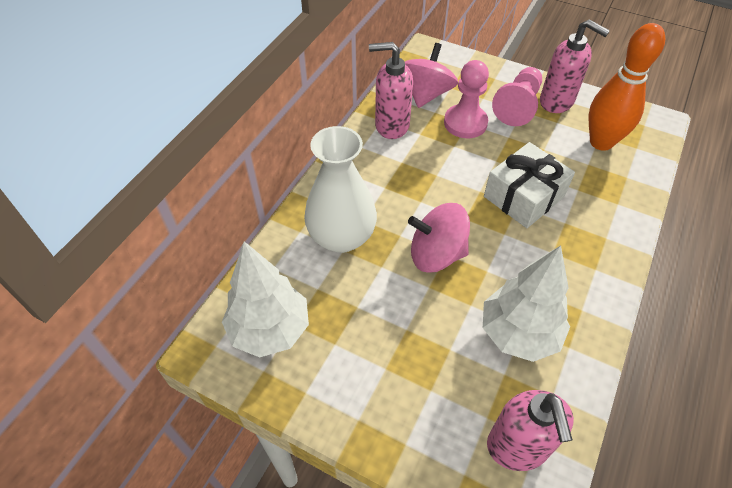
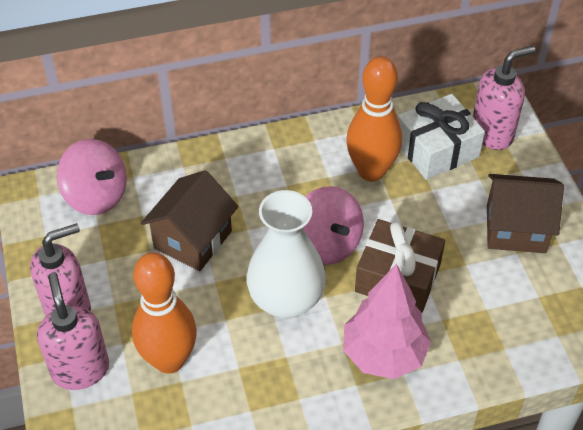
brown gift: none = 0 -> [355,219,445,313] = 1
brown house: none = 0 -> [141,170,238,271] [487,174,564,253] = 2
orange bowling pin: [589,23,665,151] = 1 -> [132,252,197,374] [346,56,402,181] = 2
pink pawn: [444,60,489,138] [492,67,542,126] = 2 -> none = 0
pink tree: none = 0 -> [343,264,431,379] = 1
white tree: [222,241,309,357] [483,246,570,362] = 2 -> none = 0

